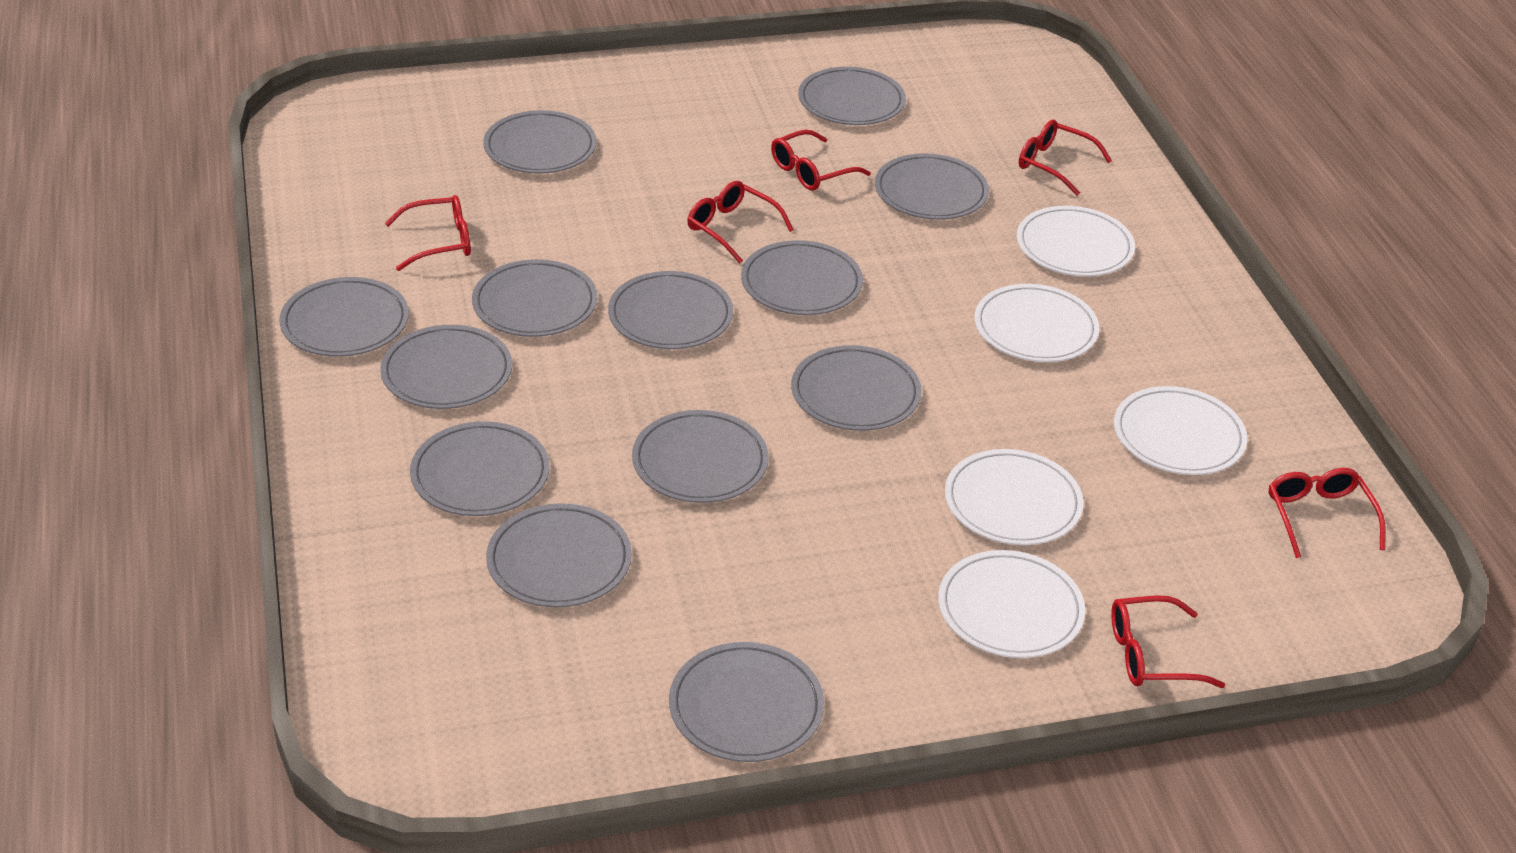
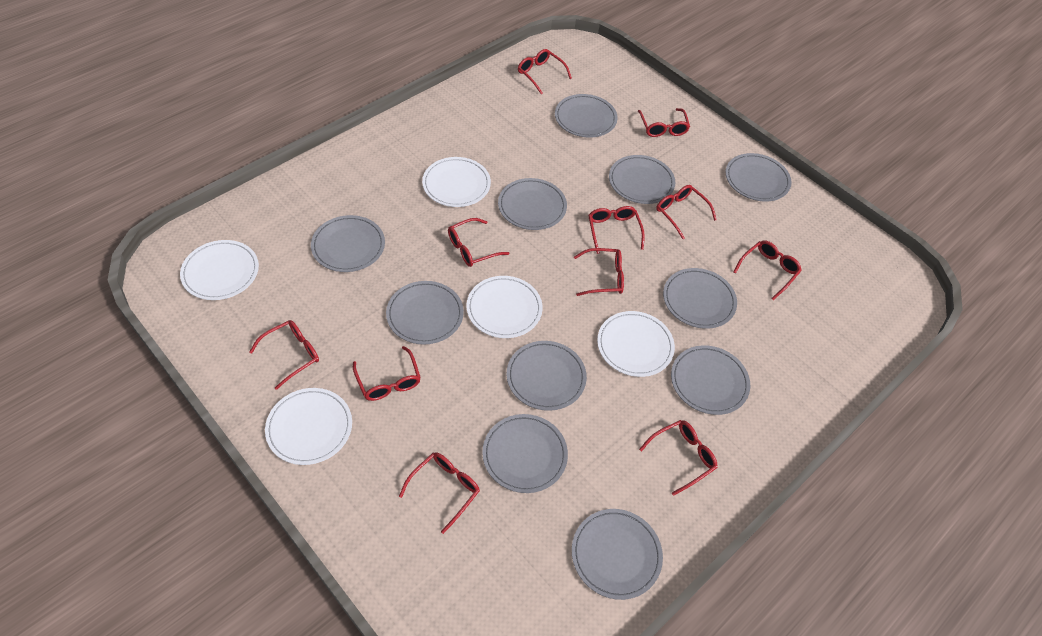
grey plate: [280,277,409,357] [380,325,512,409] [410,421,550,516] [472,259,597,337] [483,110,597,174] [486,503,632,607] [608,271,733,349] [632,410,769,503] [669,642,824,762] [741,240,863,315] [791,345,922,431] [798,67,906,125] [875,153,989,220] = 13 -> [311,215,385,272] [386,281,464,345] [482,414,568,493] [498,178,567,230] [507,341,587,411] [555,94,618,138] [572,509,663,600] [609,155,675,204] [663,268,737,329] [671,345,750,415] [725,153,791,202] = 11
red glasses: [385,195,471,271] [687,181,794,264] [771,130,871,191] [1019,120,1112,196] [1111,595,1225,688] [1269,468,1386,558] = 6 -> [250,320,319,390] [353,346,421,401] [399,452,480,534] [448,218,509,267] [518,49,572,94] [574,248,624,296] [588,206,645,254] [638,108,690,137] [639,420,717,496] [656,185,717,239] [733,241,802,300] = 11

